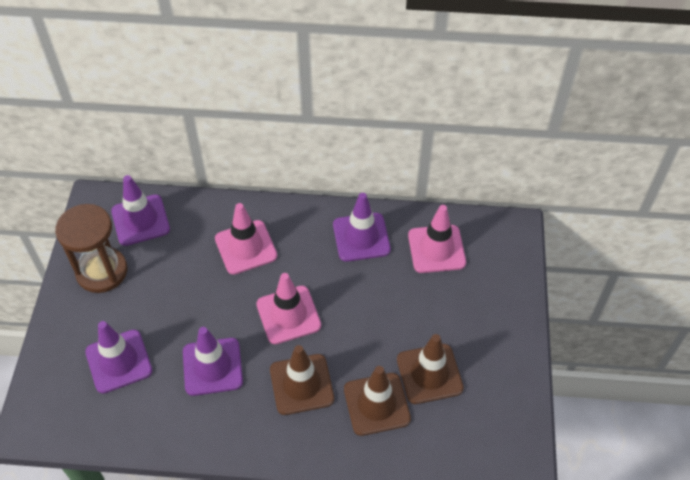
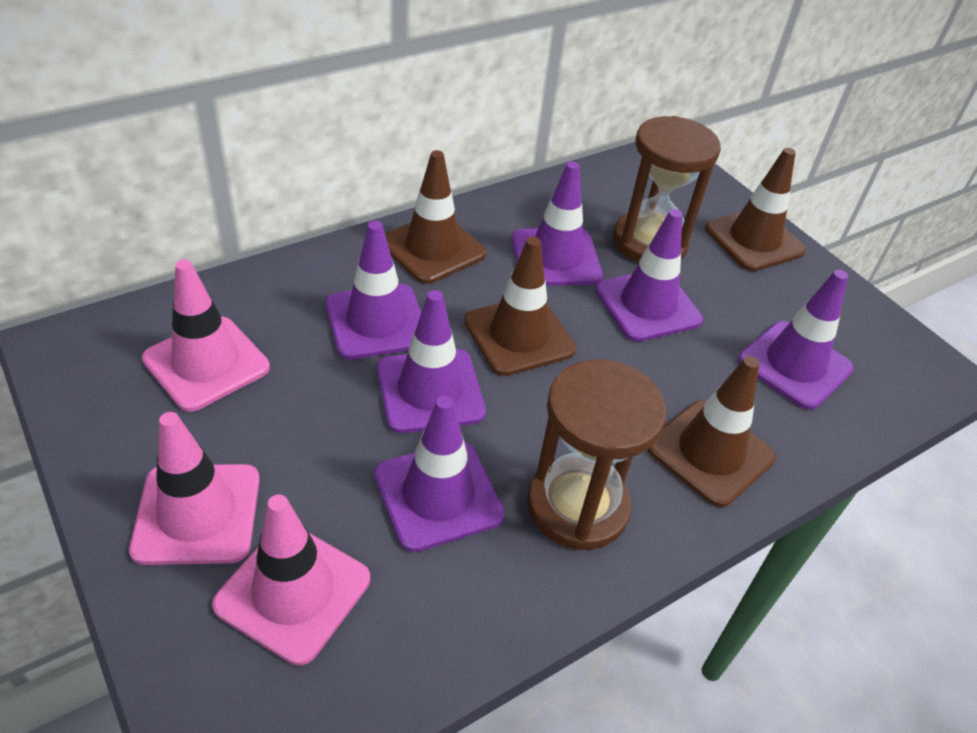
brown hourglass: [55,204,127,293] = 1 -> [527,359,666,550] [613,116,721,263] = 2
brown traffic cone: [270,345,334,415] [344,366,411,436] [397,334,464,404] = 3 -> [385,150,486,284] [464,237,576,376] [647,356,776,507] [705,148,806,271] = 4
purple traffic cone: [85,321,152,394] [111,175,170,246] [183,327,243,396] [333,193,391,262] = 4 -> [326,221,421,360] [374,396,504,552] [377,290,486,433] [512,161,603,286] [595,209,703,341] [738,270,854,410] = 6

